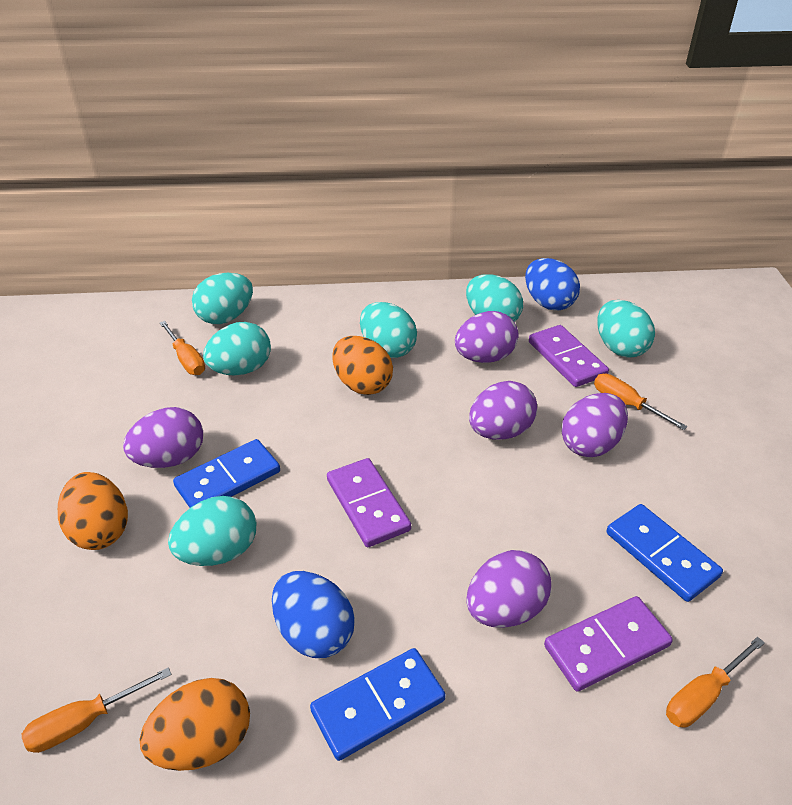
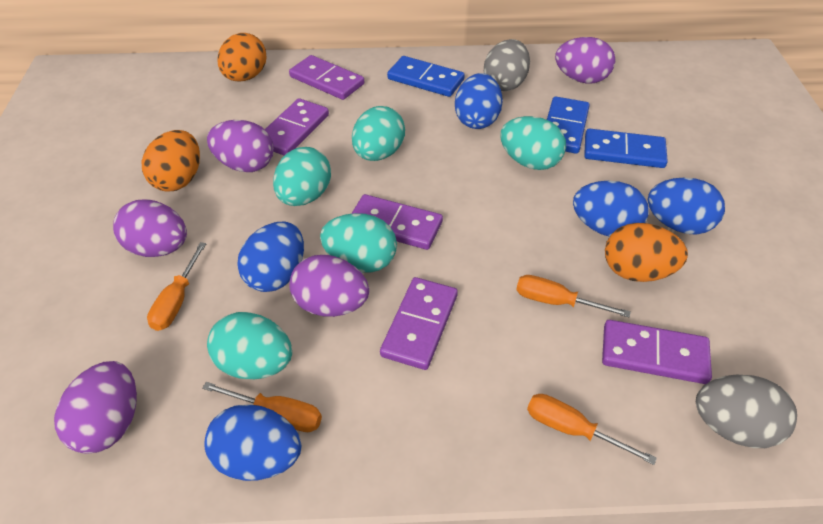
blue egg: [272,571,355,658] [525,258,580,311] = 2 -> [204,404,301,481] [238,222,304,292] [455,73,503,129] [573,181,649,237] [648,178,725,235] = 5
grey egg: none = 0 -> [484,39,530,91] [696,375,797,448] = 2
purple domino: [327,458,411,547] [529,325,609,387] [544,596,673,692] = 3 -> [265,98,329,156] [289,55,364,100] [351,194,443,250] [380,277,458,370] [602,320,712,384] = 5
turquoise egg: [168,496,256,566] [192,273,253,324] [203,322,271,376] [360,302,417,358] [466,274,523,322] [597,300,655,358] = 6 -> [207,312,292,379] [273,147,331,206] [320,213,397,273] [352,106,405,161] [500,116,566,170] = 5

